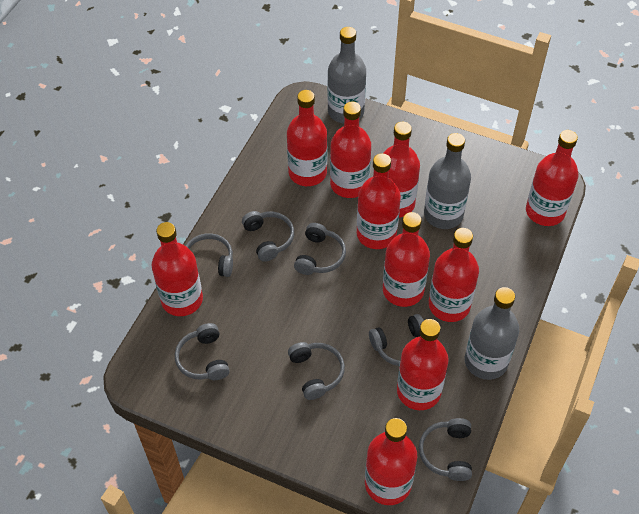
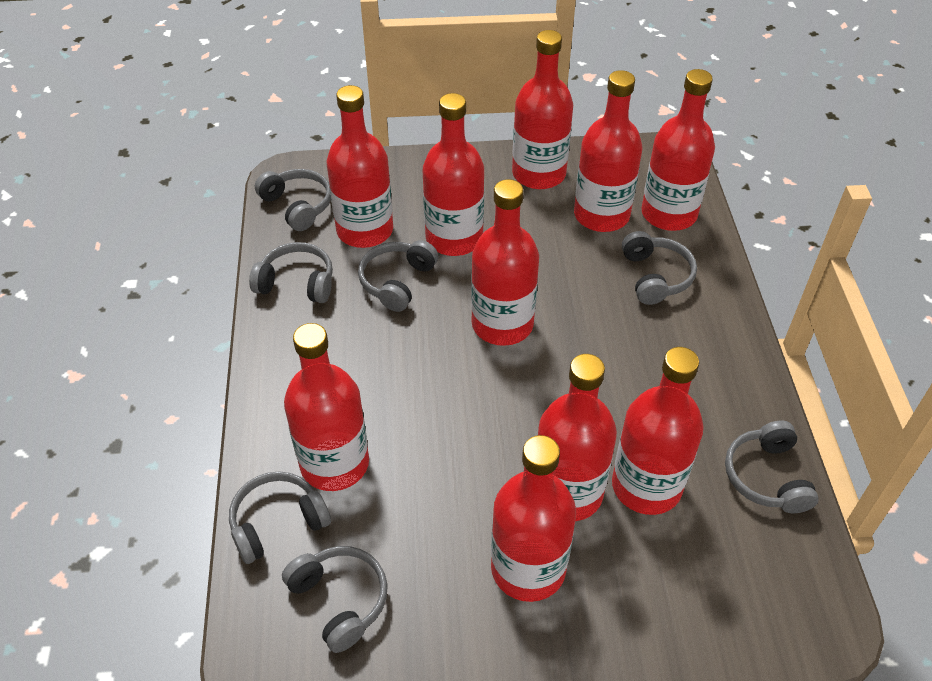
grey bottle: [327,27,366,123] [424,133,471,229] [465,287,519,380] = 3 -> none = 0

